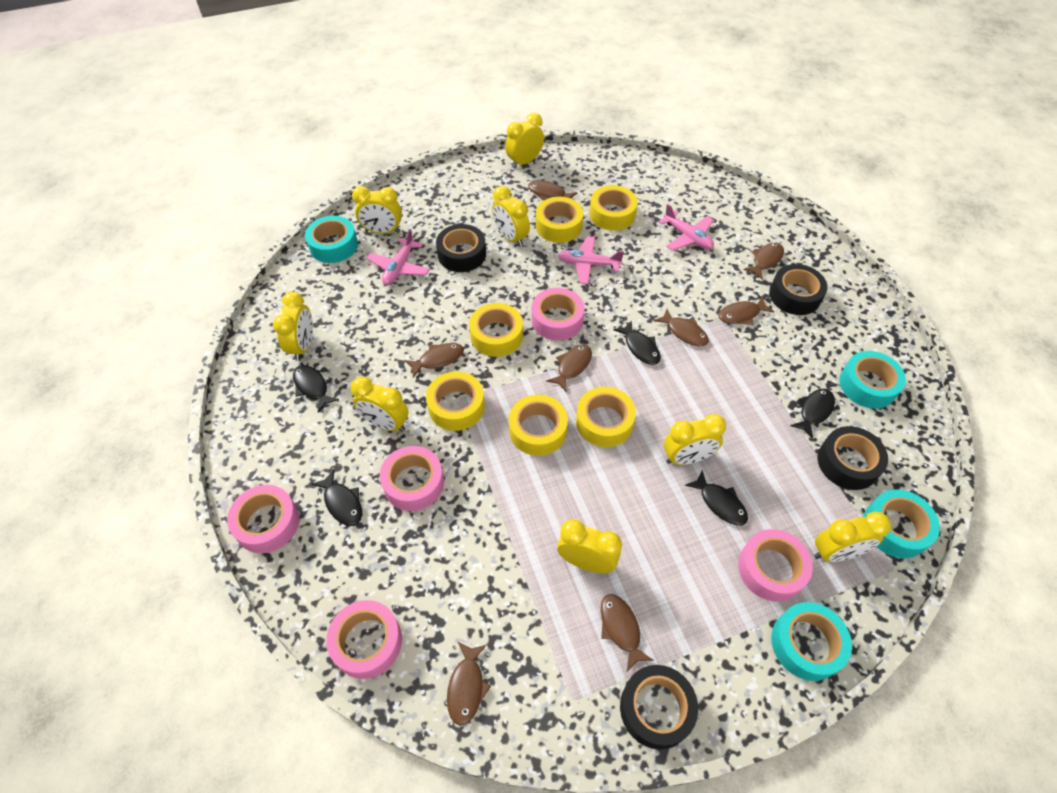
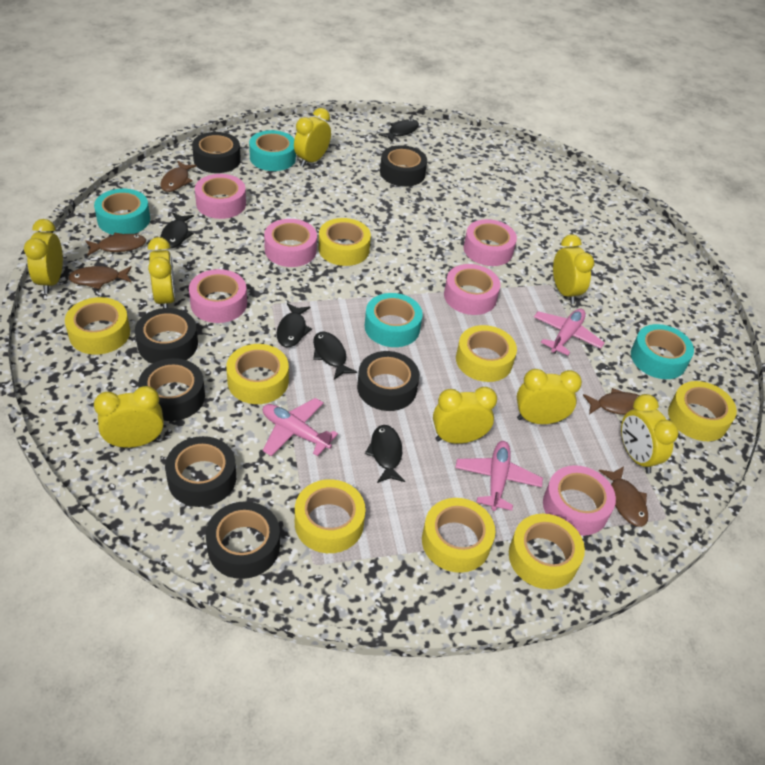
black tape: [436,224,486,272] [620,665,698,749] [769,264,828,315] [818,426,888,490] = 4 -> [135,308,198,364] [138,358,205,421] [165,436,236,507] [192,132,241,173] [206,501,280,579] [357,351,419,411] [380,145,427,187] = 7
brown fish: [404,343,464,378] [447,641,491,726] [528,180,578,201] [546,345,592,392] [601,594,654,671] [654,309,709,346] [718,296,774,325] [744,243,784,279] = 8 -> [68,266,132,289] [86,233,146,256] [160,161,197,192] [583,388,640,415] [599,466,648,527] = 5
pink tape: [227,485,300,553] [326,600,402,679] [380,446,444,511] [532,288,584,341] [738,529,813,602] = 5 -> [189,269,247,323] [195,174,246,219] [264,219,317,267] [444,264,500,315] [464,219,517,266] [543,465,616,536] = 6
yellow tape: [426,371,485,431] [469,303,523,357] [509,395,568,456] [536,197,583,243] [576,387,636,447] [589,185,638,231] = 6 -> [65,297,130,355] [226,344,289,404] [295,479,366,553] [318,218,371,266] [422,498,495,573] [456,325,517,382] [509,514,585,589] [668,381,737,441] = 8

